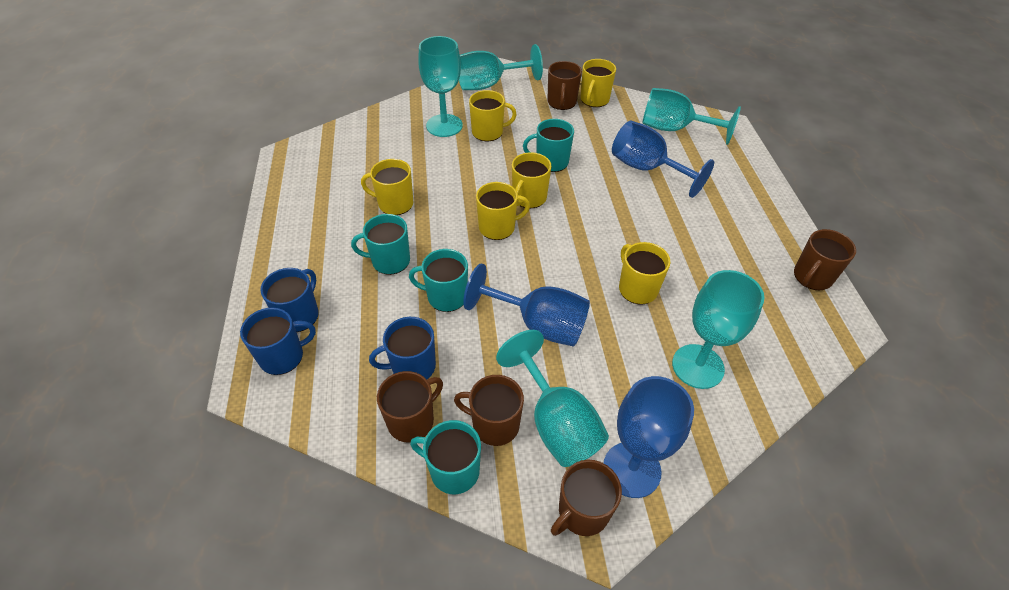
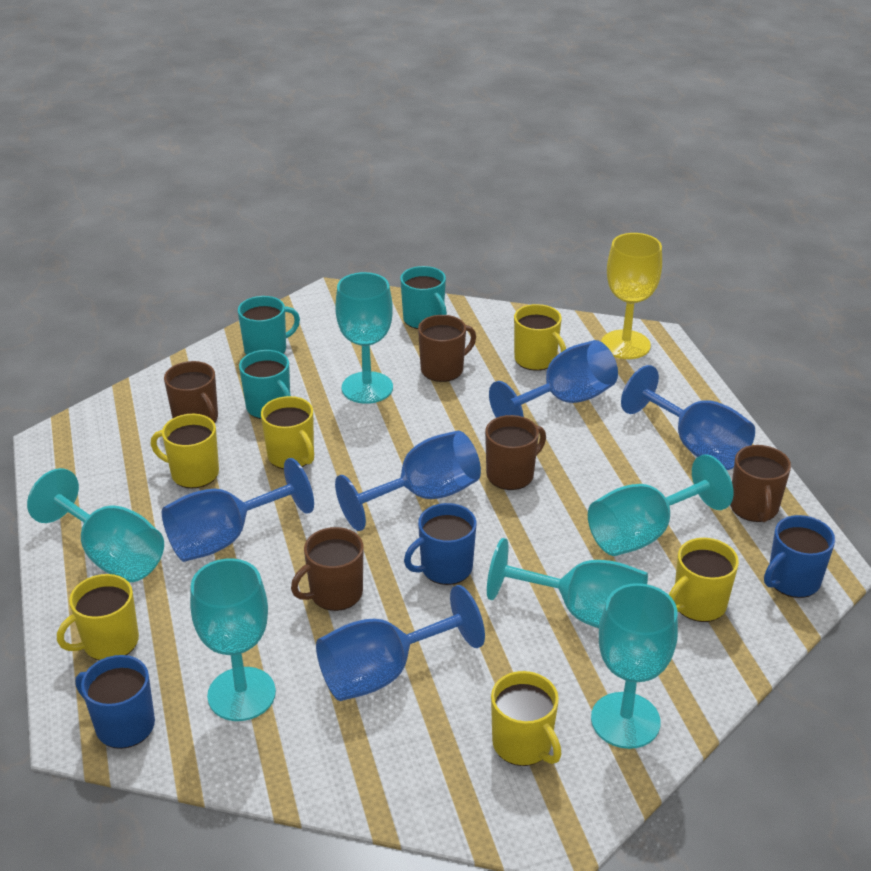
blue goblet: [463,263,590,346] [604,376,694,498] [612,121,714,198] = 3 -> [162,458,314,562] [316,585,485,701] [335,430,481,531] [489,340,618,418] [621,365,755,470] = 5
turquoise goblet: [418,36,463,137] [459,44,543,90] [496,330,609,467] [642,88,741,145] [672,270,764,389] = 5 -> [27,468,164,582] [190,558,276,721] [335,272,393,404] [487,538,648,628] [588,454,733,556] [591,583,678,749] = 6
turquoise mug: [351,214,410,275] [409,249,468,312] [410,420,481,494] [523,119,574,172] = 4 -> [238,296,300,355] [239,350,291,419] [400,266,447,329] = 3
yellow goblet: none = 0 -> [601,233,662,359] = 1

